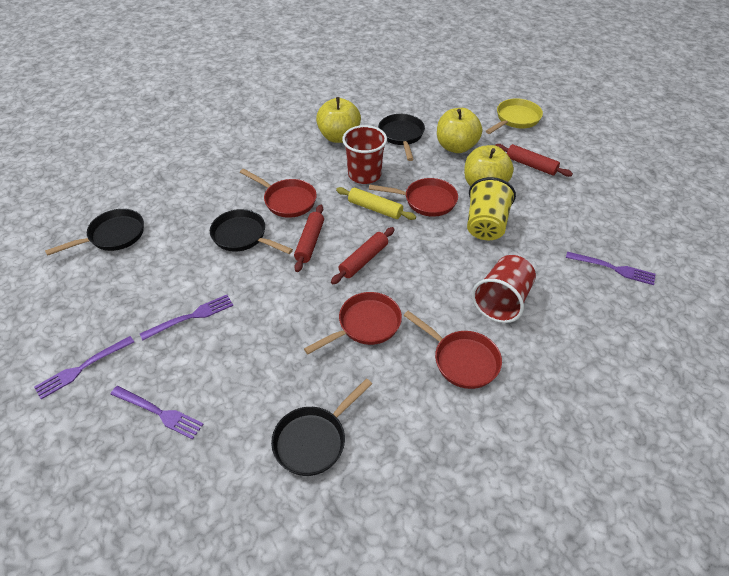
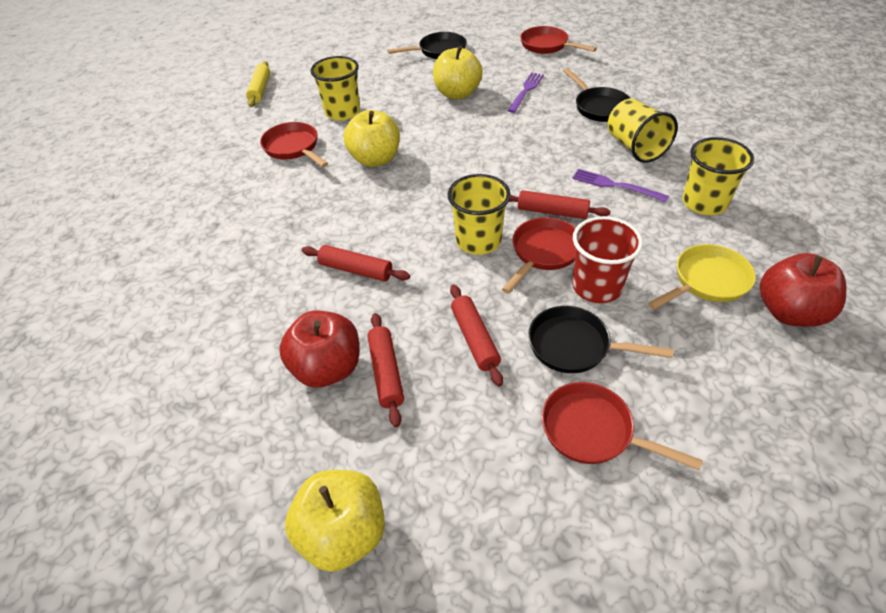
black pan: [45,209,144,256] [210,209,293,254] [271,378,372,476] [378,114,425,161] = 4 -> [387,32,467,59] [528,306,673,373] [563,68,631,122] = 3
purple fork: [34,336,134,399] [110,386,204,440] [140,295,233,340] [566,252,656,285] = 4 -> [507,72,544,113] [572,169,669,202] = 2
red apple: none = 0 -> [279,311,359,388] [760,253,847,327] = 2
red cup: [342,125,387,184] [472,255,536,323] = 2 -> [572,216,643,303] = 1
red rolling pin: [294,205,324,272] [331,227,395,284] [495,144,573,177] = 3 -> [302,245,410,282] [367,313,404,427] [450,285,503,386] [508,190,611,219] = 4
yellow cup: [467,177,516,240] = 1 -> [310,56,360,120] [447,174,511,255] [607,99,678,163] [682,137,754,215] = 4

